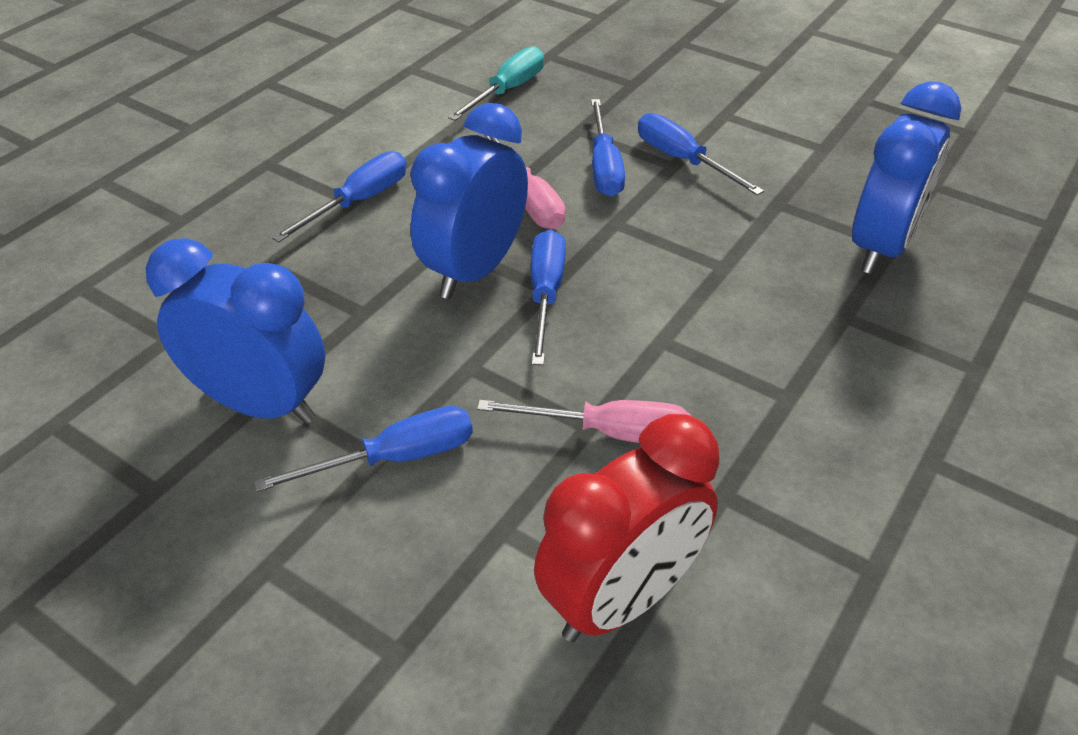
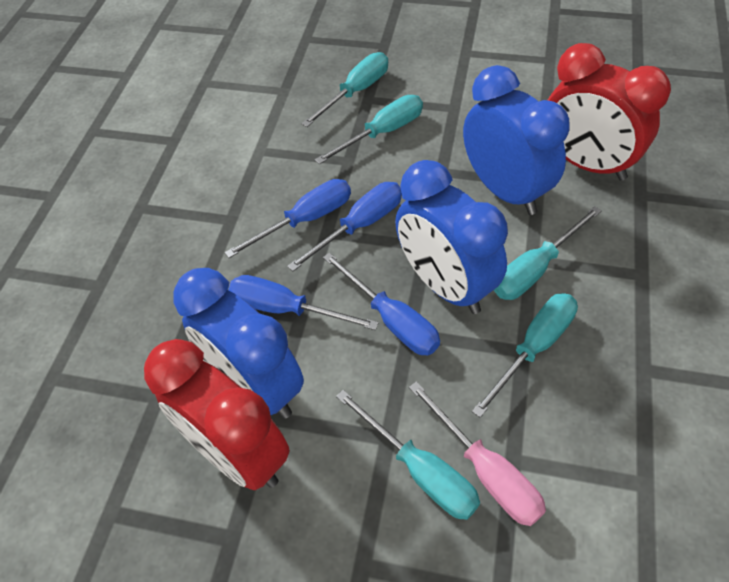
blue screwdriver: [254,406,473,492] [272,151,407,242] [531,229,566,365] [591,99,625,197] [638,113,764,195] = 5 -> [224,179,351,258] [228,275,379,330] [287,182,402,271] [323,252,440,355] = 4
pink screwdriver: [477,400,691,443] [485,135,566,229] = 2 -> [409,381,546,526] = 1
red clock: [534,414,720,642] = 1 -> [144,339,290,490] [548,43,671,181] = 2
turquoise screwdriver: [448,46,544,121] = 1 -> [301,52,388,127] [315,95,423,164] [336,390,480,520] [472,293,578,418] [494,206,602,300] = 5

